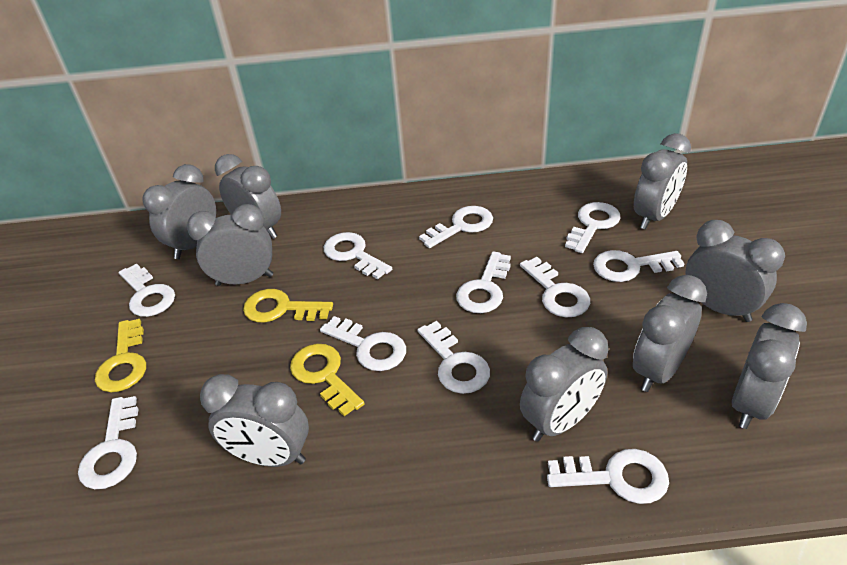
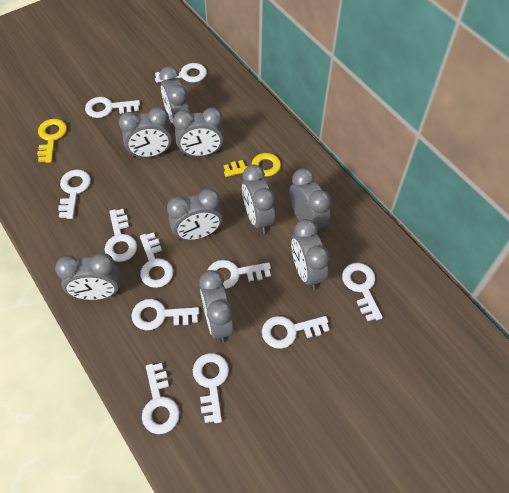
yellow key: [95,319,146,392] [243,289,333,323] [290,344,365,416] = 3 -> [37,119,67,163] [224,153,281,177] = 2

